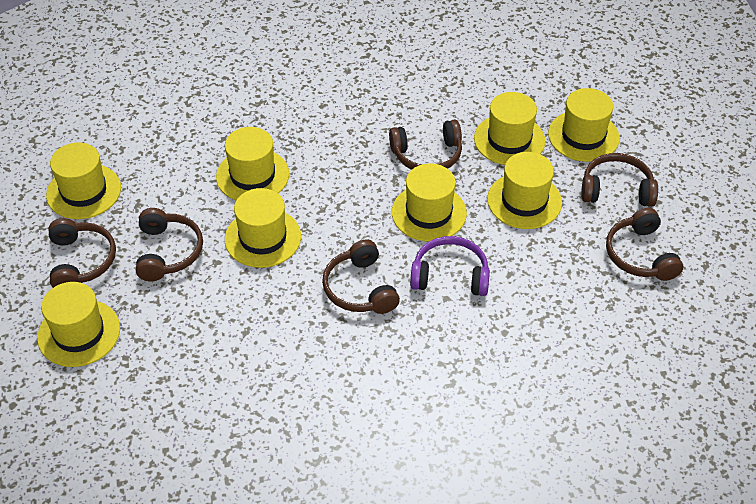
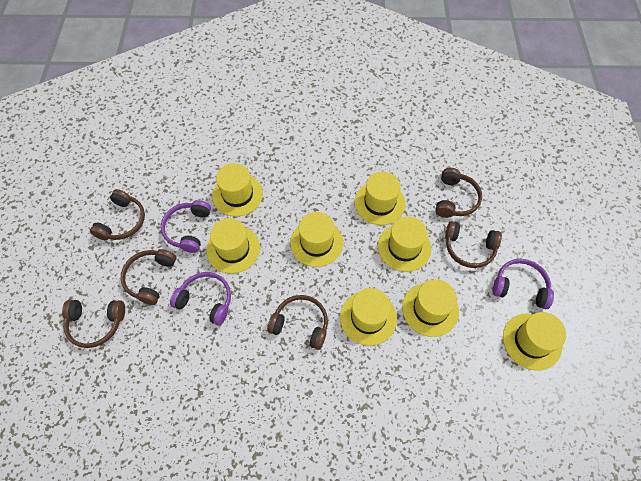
purple headphones: [410,236,490,296] = 1 -> [161,200,211,253] [170,272,231,326] [493,259,554,309] = 3

